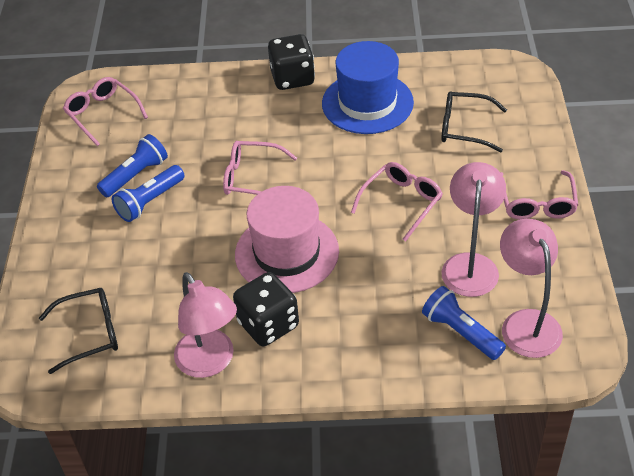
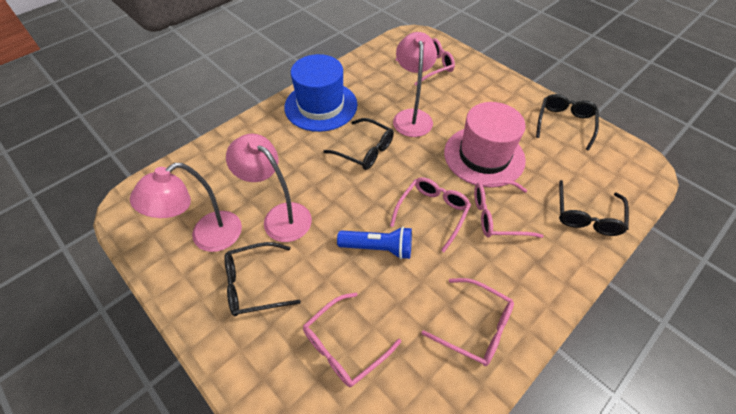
black dice: [233,272,299,346] [268,34,315,90] = 2 -> none = 0
black glasses: [39,288,118,374] [441,91,507,152] = 2 -> [224,242,301,316] [323,118,394,170] [536,94,599,150] [559,180,629,236] = 4
blue flashlight: [97,134,168,198] [112,165,185,222] [422,286,506,360] = 3 -> [337,226,412,259] = 1
pink glasses: [63,77,148,146] [223,141,297,195] [351,162,443,241] [500,170,578,219] = 4 -> [303,293,401,387] [390,177,471,252] [395,38,455,85] [421,278,514,366] [474,180,543,238] = 5

